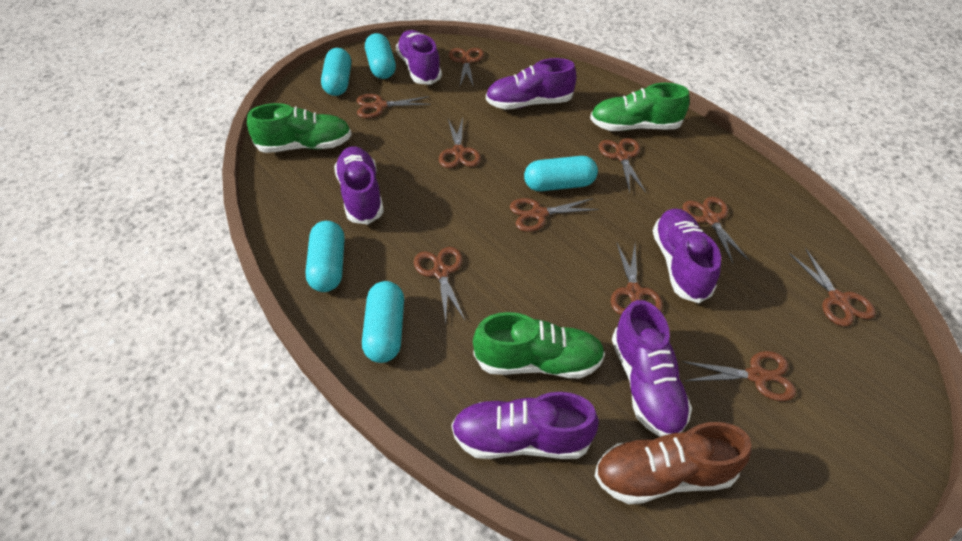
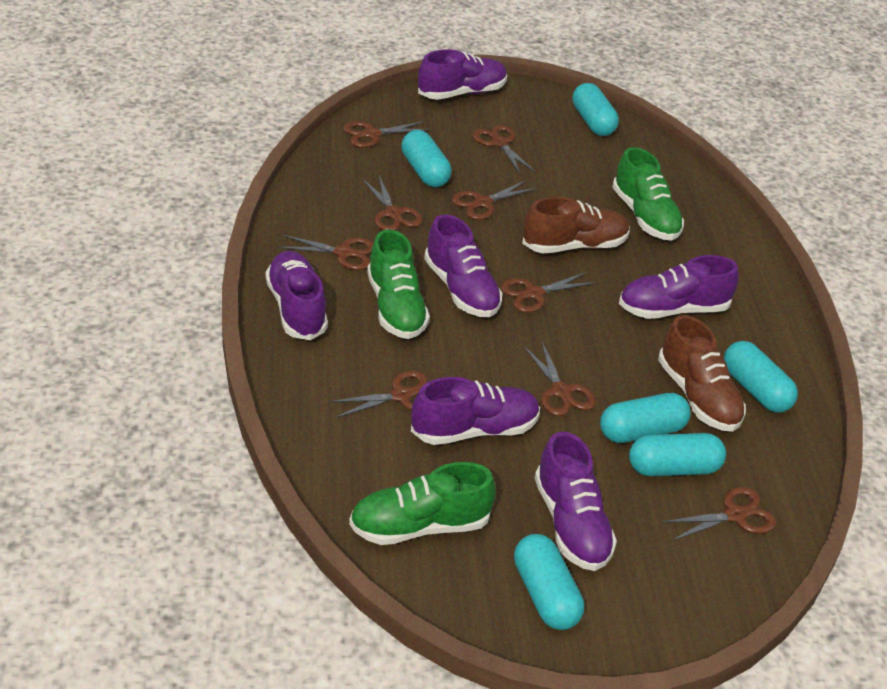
brown scissors: [357,94,431,118] [414,247,465,322] [439,117,481,168] [449,48,484,87] [510,198,599,232] [599,138,646,193] [611,243,663,315] [682,197,750,263] [682,351,796,401] [789,248,875,326] = 10 -> [277,235,374,270] [327,371,428,418] [343,121,430,148] [362,176,423,230] [452,180,537,220] [472,125,536,175] [501,272,597,313] [523,342,596,416] [661,487,776,541] = 9
brown shoe: [595,422,751,504] = 1 -> [522,197,630,254] [658,315,746,432] = 2
turquoise capsule: [305,221,344,292] [321,48,351,96] [362,281,404,363] [365,33,396,79] [524,156,598,191] = 5 -> [401,130,452,187] [514,534,584,630] [572,83,619,136] [600,393,691,443] [629,433,726,476] [724,341,798,413] = 6

